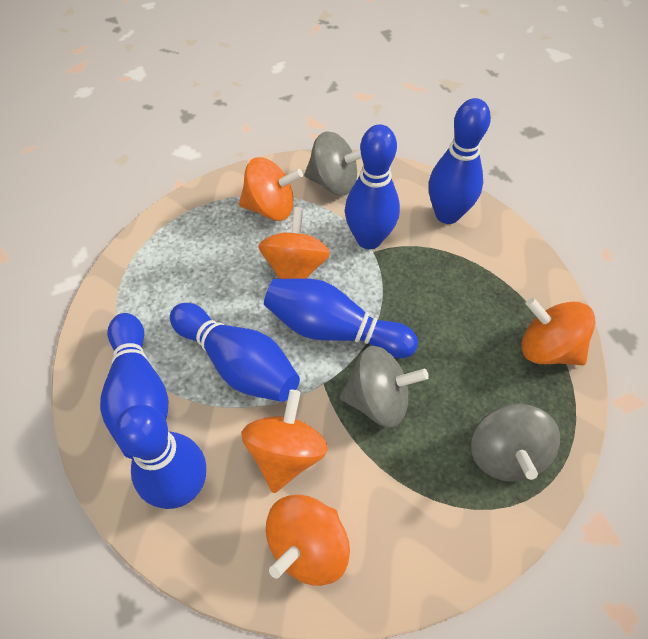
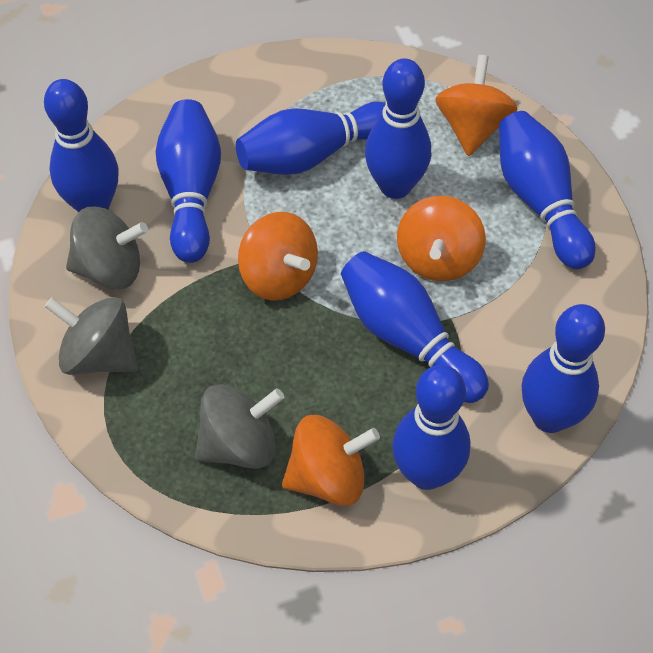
blue bowling pin: [100,313,168,459] [115,405,206,509] [170,303,300,402] [264,278,418,358] [345,124,400,249] [429,98,491,224] = 6 -> [44,79,119,212] [155,99,221,263] [236,101,386,175] [341,251,489,403] [365,58,431,199] [392,365,471,490] [499,111,596,269] [522,304,605,433] = 8
orange spinning top: [239,157,303,221] [241,390,328,493] [259,207,330,279] [266,495,350,586] [521,297,595,366] = 5 -> [238,212,318,301] [282,415,380,506] [397,196,486,281] [435,55,517,156] = 4

